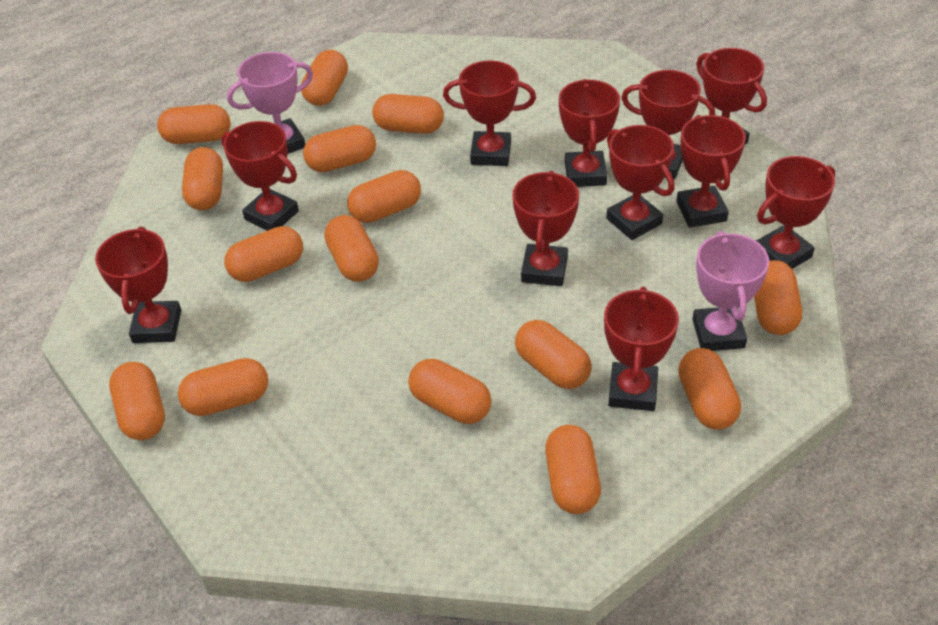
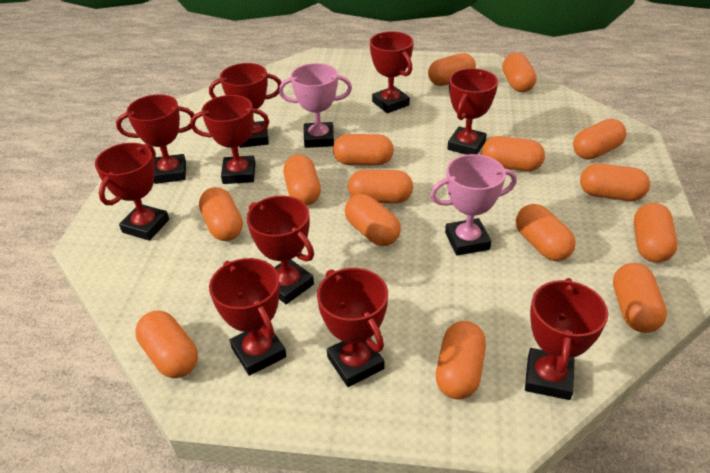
red trophy: [95,227,181,343] [221,121,299,231] [443,61,536,166] [513,171,579,286] [559,79,620,187] [604,287,679,411] [606,125,675,240] [622,70,715,180] [676,115,746,228] [696,48,767,145] [756,156,835,269] = 11 -> [95,143,169,241] [116,94,196,184] [190,95,269,184] [209,63,281,148] [209,258,286,376] [247,196,314,304] [317,268,388,387] [370,31,414,113] [447,68,498,155] [525,278,608,400] = 10

